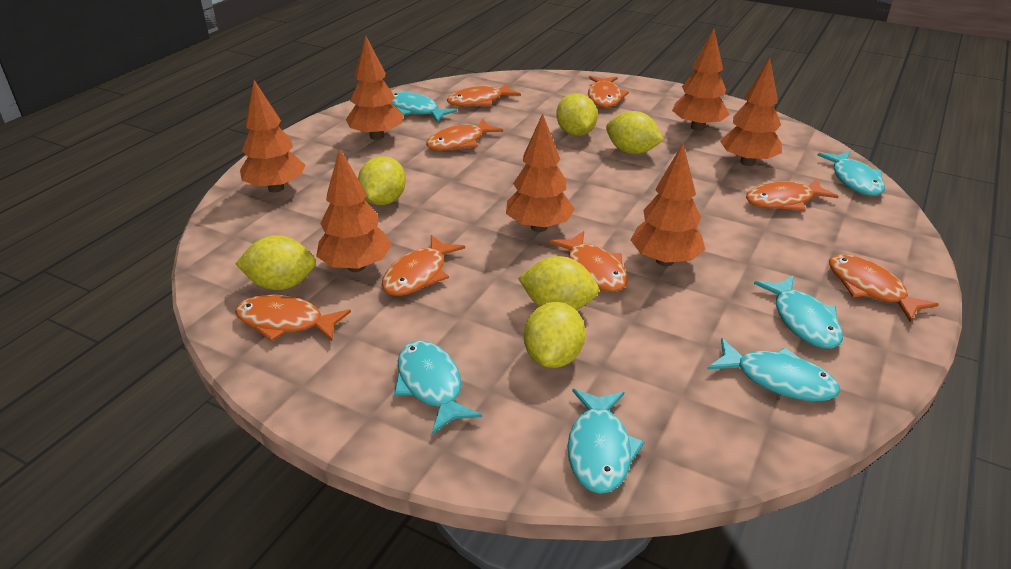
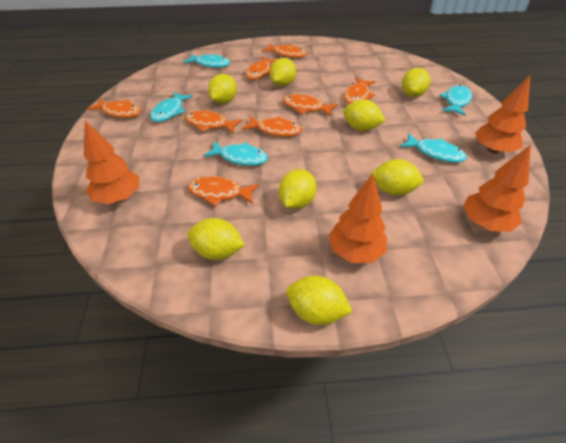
orange tree: [240,80,305,193] [316,148,392,272] [346,37,404,140] [506,113,575,232] [631,143,705,266] [672,29,730,131] [720,58,782,166] = 7 -> [84,120,139,204] [328,174,387,263] [463,145,531,232] [475,75,530,154] = 4
turquoise fish: [391,92,457,122] [394,340,482,434] [567,389,644,494] [707,338,840,401] [754,275,843,349] [817,151,885,196] = 6 -> [150,92,193,122] [183,54,230,68] [203,141,268,166] [400,133,467,163] [440,85,472,116] = 5
yellow lemon: [236,235,316,290] [358,156,406,205] [518,256,599,310] [524,302,586,368] [556,93,598,136] [606,111,663,154] = 6 -> [188,218,245,260] [208,74,237,104] [270,58,296,86] [279,169,317,209] [286,276,353,325] [343,99,385,131] [370,159,423,195] [402,68,430,97] = 8

